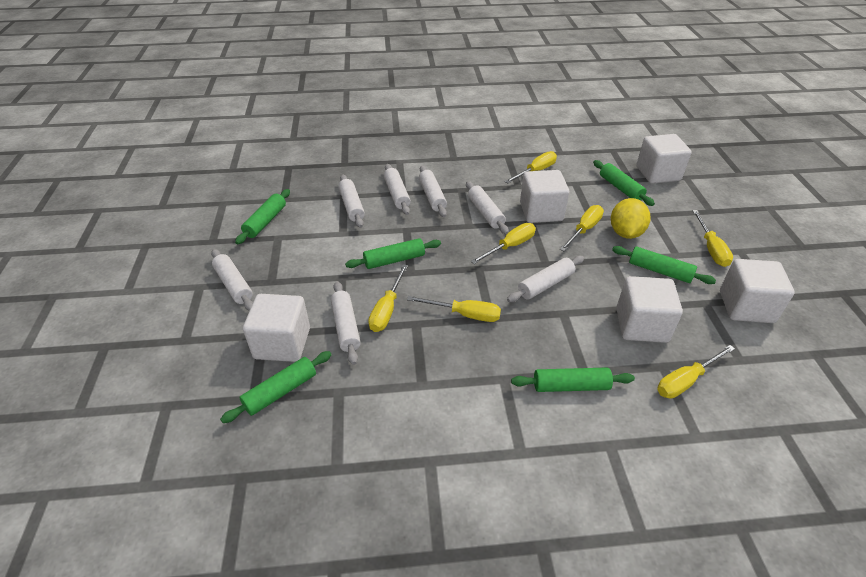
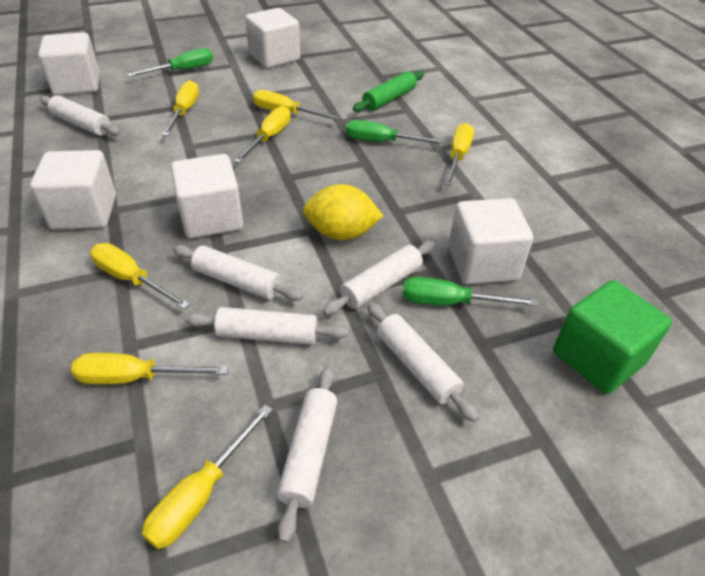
green cube: none = 0 -> [553,280,672,394] = 1
green rolling pin: [220,351,332,423] [235,189,290,244] [345,238,441,269] [511,367,635,392] [593,160,655,206] [612,246,716,284] = 6 -> [353,71,424,112] = 1
green screwdriver: none = 0 -> [127,48,213,77] [346,120,446,144] [403,277,538,306] = 3
white rolling pin: [211,249,253,311] [331,281,361,365] [338,175,365,228] [384,164,411,215] [419,166,447,217] [466,181,509,234] [507,256,584,302] = 7 -> [40,96,121,136] [173,245,303,301] [185,307,348,345] [277,366,337,543] [323,241,436,315] [367,302,479,422] = 6

